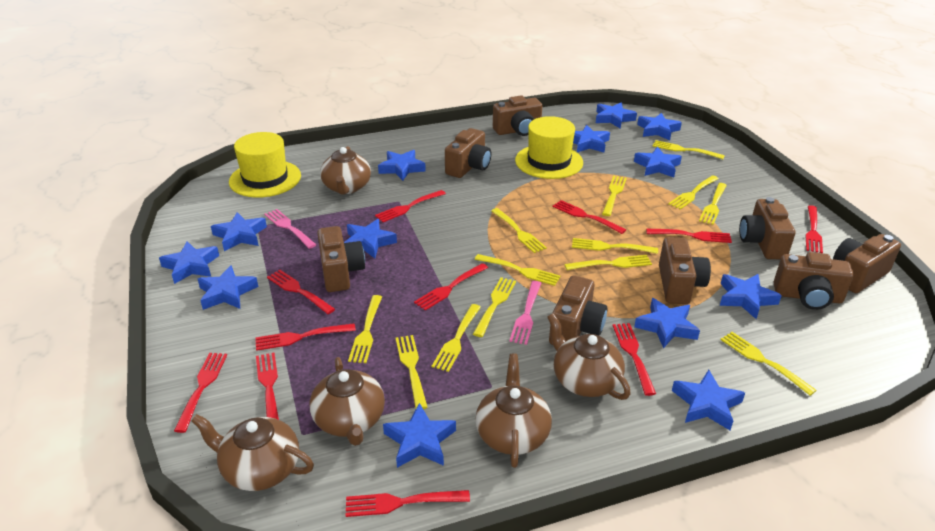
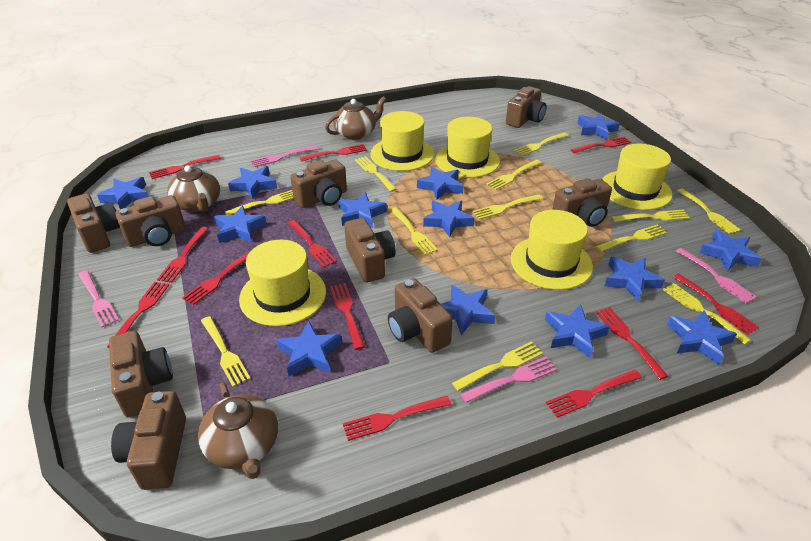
brown camera: [317,226,365,292] [445,128,491,178] [493,95,542,136] [549,276,607,345] [659,237,711,304] [739,197,796,259] [774,252,854,310] [833,234,901,293] = 8 -> [67,194,120,253] [109,331,173,417] [111,391,186,490] [115,195,186,247] [290,159,347,208] [344,218,396,283] [388,278,453,353] [506,86,547,128] [552,178,612,227] = 9
brown teapot: [191,414,314,491] [309,357,385,446] [320,146,371,195] [475,354,552,468] [547,313,631,400] = 5 -> [167,165,220,212] [198,382,278,479] [325,96,387,140] = 3
pink fork: [264,209,316,249] [509,281,541,345] = 2 -> [78,270,119,327] [251,145,318,167] [461,357,557,403] [676,248,757,303] = 4
red fork: [174,353,227,433] [255,323,356,351] [256,353,279,420] [267,270,335,314] [346,490,470,517] [375,190,446,222] [414,263,488,311] [552,200,626,234] [613,323,656,396] [646,229,732,243] [805,205,823,253] = 11 -> [107,282,169,348] [149,155,221,179] [157,227,208,283] [182,250,251,305] [287,220,337,268] [300,144,367,161] [330,283,365,350] [343,396,452,441] [546,370,642,418] [571,137,632,153] [596,307,668,380] [673,274,759,335] = 12
yellow fork: [348,295,382,363] [396,335,428,409] [432,304,481,372] [473,277,516,337] [474,254,561,286] [491,208,547,253] [564,255,652,270] [572,238,658,254] [602,176,627,216] [652,140,725,159] [668,175,719,210] [699,183,727,225] [720,332,817,396] = 13 -> [201,316,251,387] [225,190,294,215] [355,156,397,192] [390,207,438,255] [452,341,543,391] [472,194,543,220] [486,160,541,190] [514,132,569,156] [596,224,667,252] [611,210,690,222] [663,283,751,344] [677,188,741,234] = 12
yellow hat: [229,132,301,198] [515,116,583,179] = 2 -> [239,240,326,326] [370,111,434,171] [435,117,500,178] [511,210,593,290] [602,144,672,210] = 5

